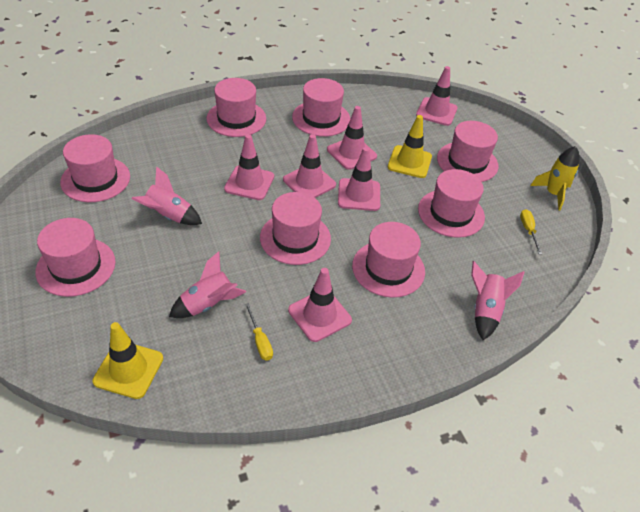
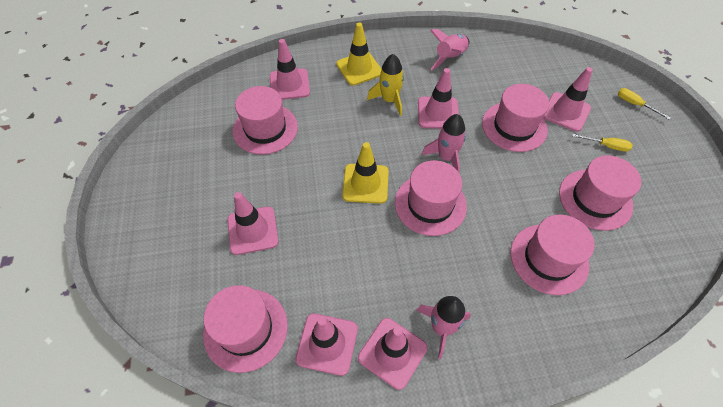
pink hat: [35,218,116,297] [60,134,130,202] [206,78,266,137] [260,192,331,265] [292,78,350,137] [352,222,425,298] [418,169,485,238] [437,121,498,182] = 8 -> [203,285,288,373] [233,86,298,155] [395,160,467,236] [482,84,549,152] [511,215,595,295] [559,155,641,231] = 6

